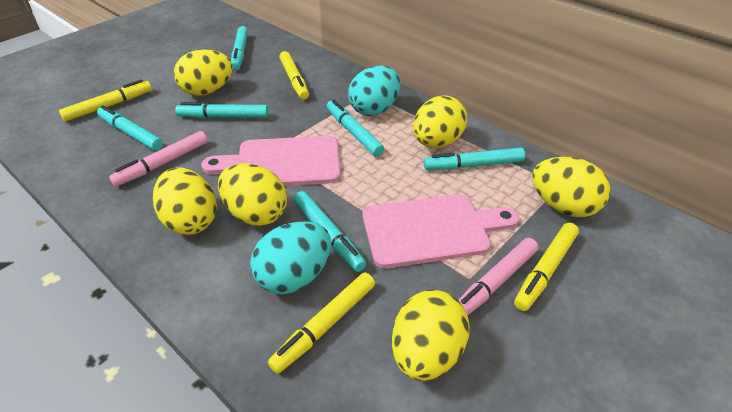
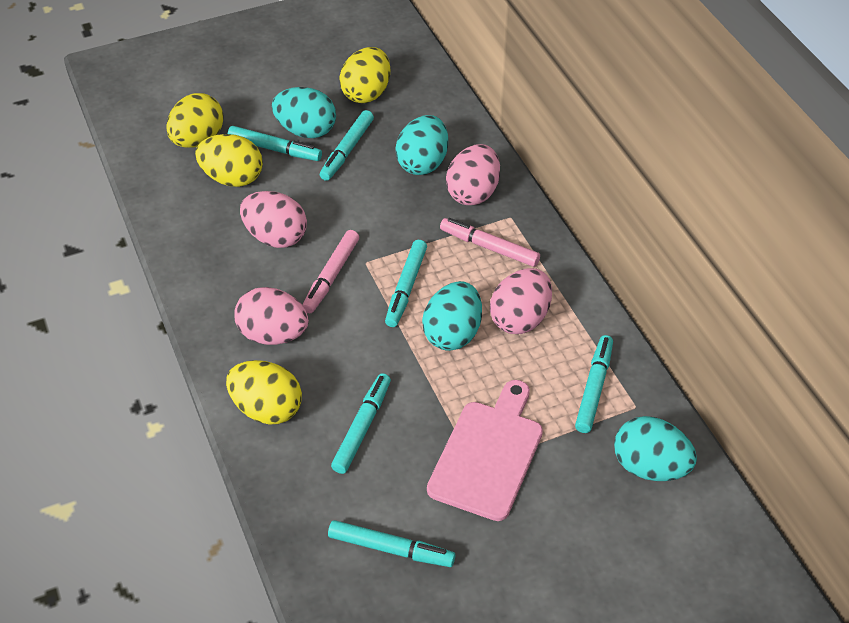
pink cutting board: [201,136,341,186] [363,194,519,268] = 2 -> [427,380,543,521] = 1
pink egg: none = 0 -> [234,287,309,345] [240,191,307,248] [446,144,500,205] [490,268,552,334] = 4
turquoise egg: [250,221,331,294] [348,66,401,116] = 2 -> [272,87,336,138] [395,115,448,175] [422,281,482,351] [614,416,697,481] = 4
yellow egg: [153,167,217,235] [174,49,233,96] [218,163,287,226] [392,290,470,381] [413,95,467,148] [532,157,610,217] = 6 -> [166,93,224,148] [195,134,263,187] [226,360,302,425] [339,47,390,103] = 4
yellow marker: [59,79,152,122] [268,272,375,374] [279,51,309,100] [514,223,579,311] = 4 -> none = 0

